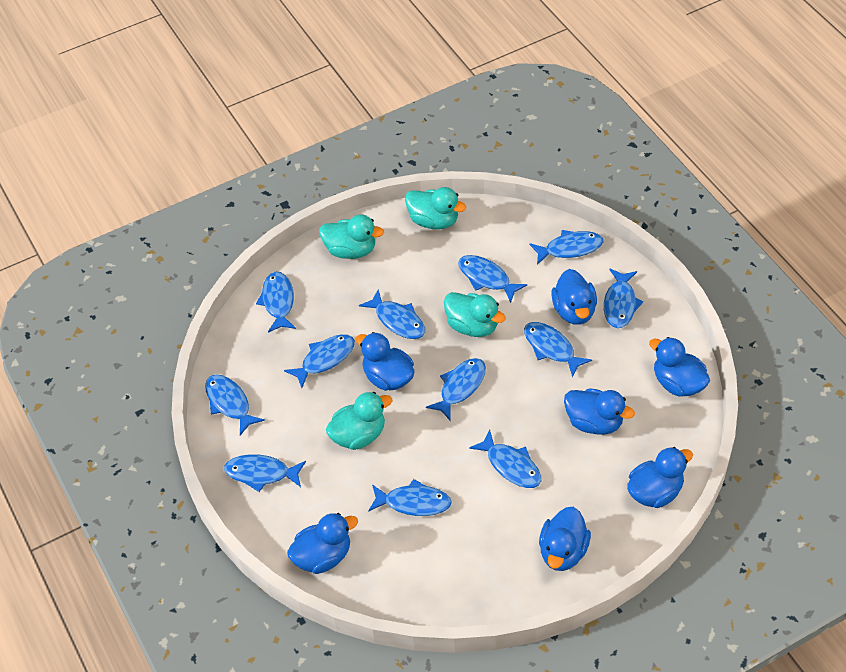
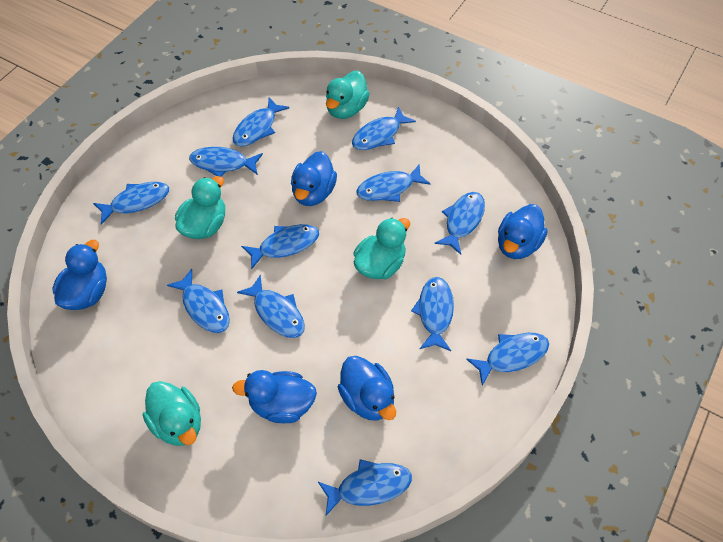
blue duck: [287,513,358,574] [356,332,415,391] [539,507,591,571] [551,269,597,325] [564,388,635,435] [627,447,693,508] [649,337,710,397] = 7 -> [52,240,107,310] [232,370,317,423] [291,151,337,206] [338,356,396,421] [498,204,548,259] = 5

